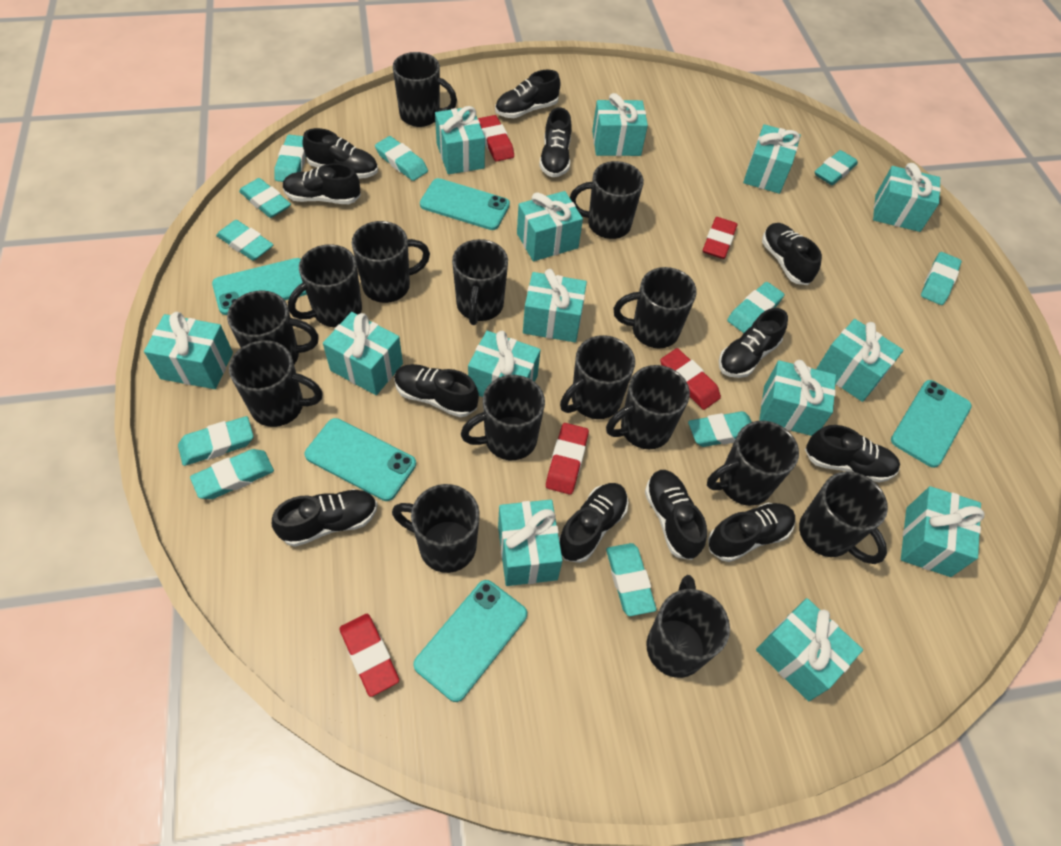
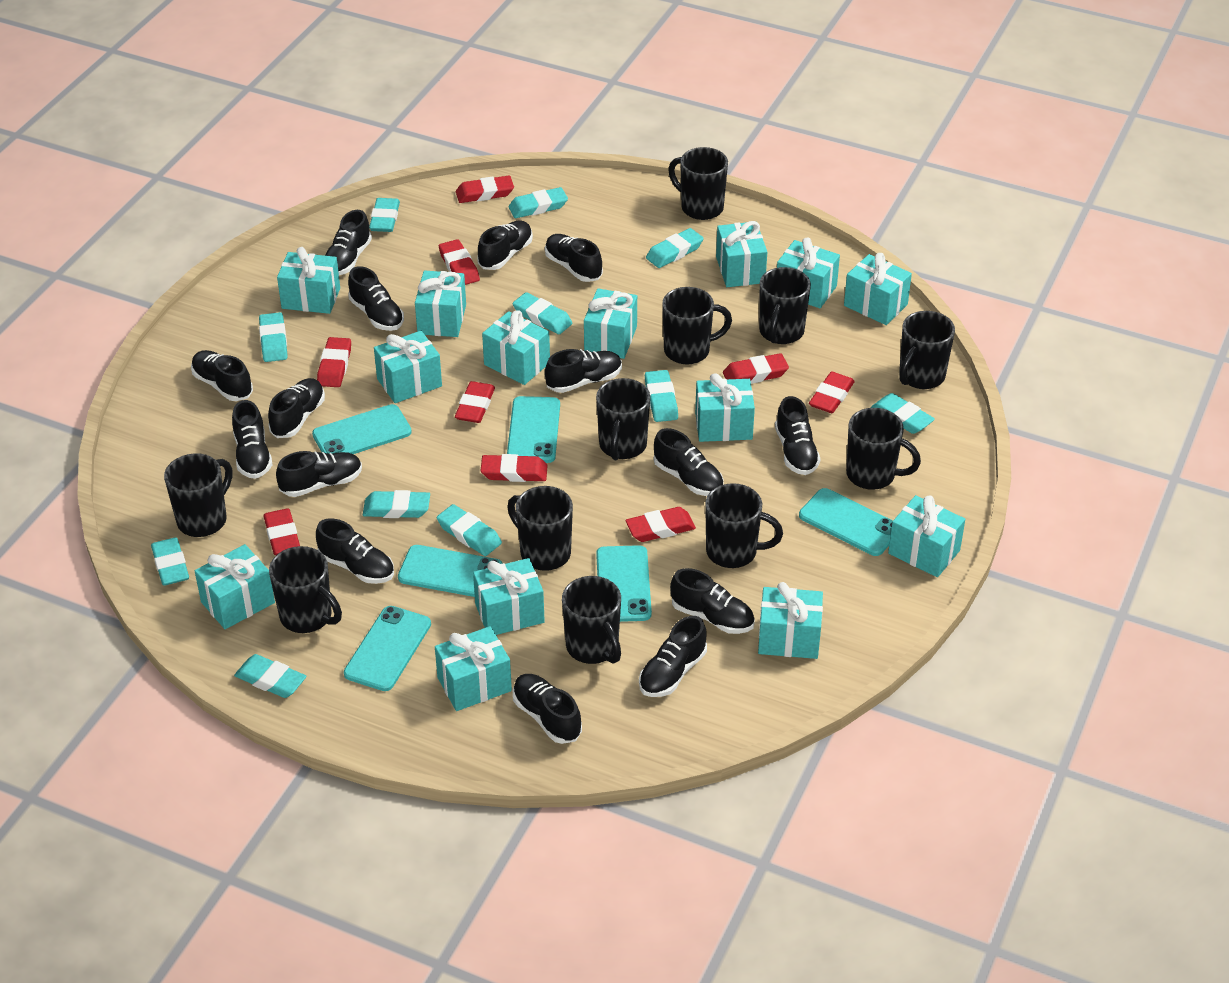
black mug: [227,290,319,364] [229,340,323,427] [288,244,362,327] [352,221,430,303] [392,484,480,573] [393,52,457,127] [452,239,508,325] [461,375,545,460] [560,335,635,419] [570,161,644,239] [606,365,690,449] [613,267,697,348] [646,575,730,678] [707,421,799,506] [799,471,888,564] = 15 -> [164,453,232,537] [269,546,342,633] [507,486,573,571] [562,576,621,664] [596,378,650,460] [662,287,732,364] [668,147,728,220] [705,483,783,568] [759,267,811,344] [846,408,921,490] [899,311,955,389] = 11
black shoe: [272,489,378,547] [282,163,361,204] [302,128,378,179] [394,364,479,417] [495,70,561,118] [539,107,572,177] [559,483,628,563] [645,470,707,560] [708,503,795,562] [719,308,788,378] [762,223,822,285] [805,425,900,482] = 12 -> [191,350,253,401] [232,400,272,479] [268,378,325,438] [276,451,362,497] [316,518,394,584] [325,210,372,275] [348,266,404,331] [477,220,533,270] [513,674,582,744] [545,234,603,282] [545,349,622,393] [639,616,707,697] [654,428,724,496] [670,568,755,634] [775,396,820,475] = 15
red eraser: [339,614,399,697] [478,115,514,162] [546,423,589,495] [660,348,721,410] [703,217,737,259] = 5 -> [264,508,300,555] [317,337,351,387] [439,239,480,285] [455,381,495,423] [456,176,514,203] [480,454,548,482] [625,507,696,542] [723,353,789,384] [809,372,855,413] = 9
turquoise phone: [212,258,307,315] [304,418,416,501] [413,580,527,702] [420,178,510,230] [891,380,972,468] = 5 -> [312,404,412,454] [344,606,431,691] [398,545,503,597] [507,396,560,463] [596,545,652,622] [799,488,893,556] = 6

